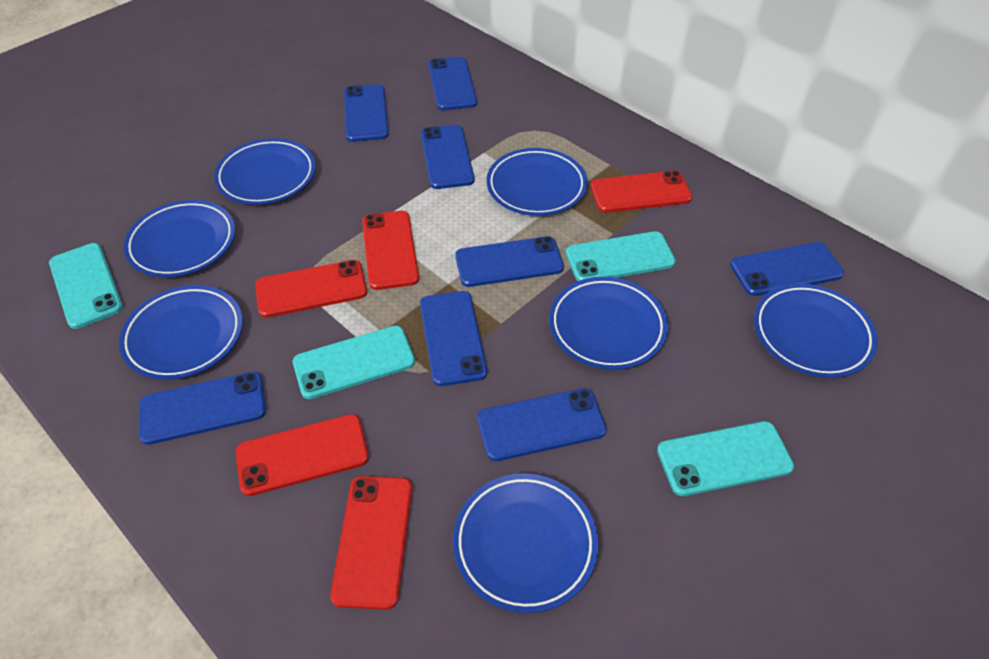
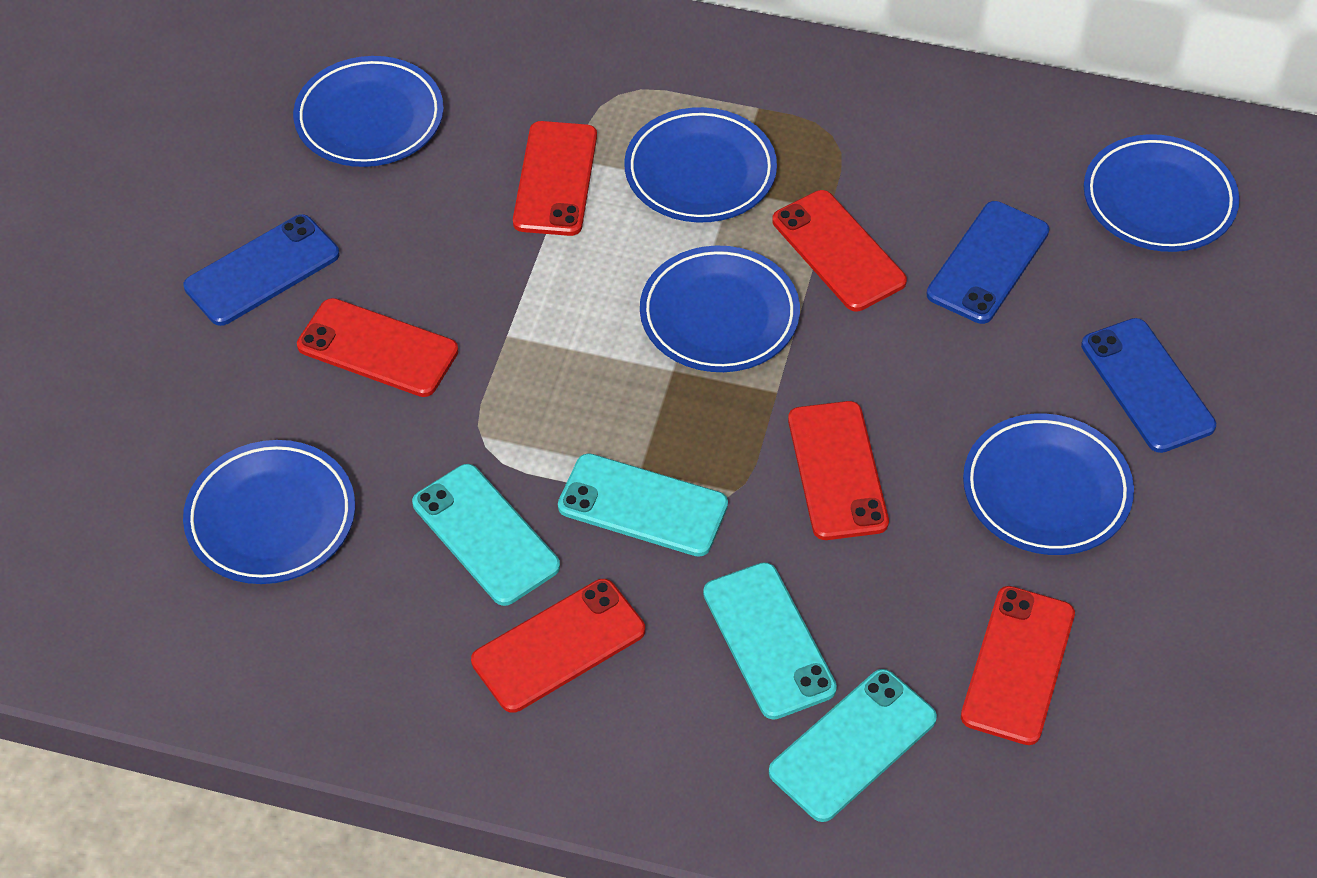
blue phone: [139,372,266,445] [344,84,389,142] [420,291,487,386] [421,125,474,189] [428,57,477,110] [455,236,564,287] [477,388,607,461] [730,242,844,296] = 8 -> [184,214,339,326] [927,201,1050,324] [1081,318,1216,453] = 3
blue plate: [119,285,243,380] [123,200,235,277] [214,138,316,205] [453,473,598,613] [486,148,587,216] [549,277,668,370] [754,283,878,378] = 7 -> [183,440,355,584] [293,56,444,167] [624,107,777,222] [640,246,800,372] [963,414,1134,555] [1084,134,1239,252] = 6
red phone: [236,414,369,496] [255,260,367,318] [330,476,412,610] [362,211,419,290] [591,171,692,213] = 5 -> [297,298,459,397] [471,579,645,713] [513,121,597,236] [772,190,907,311] [788,401,889,540] [961,586,1075,745] = 6

